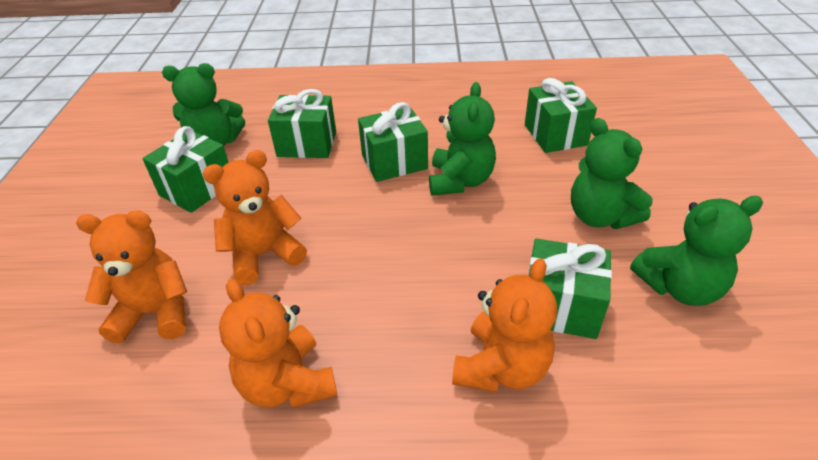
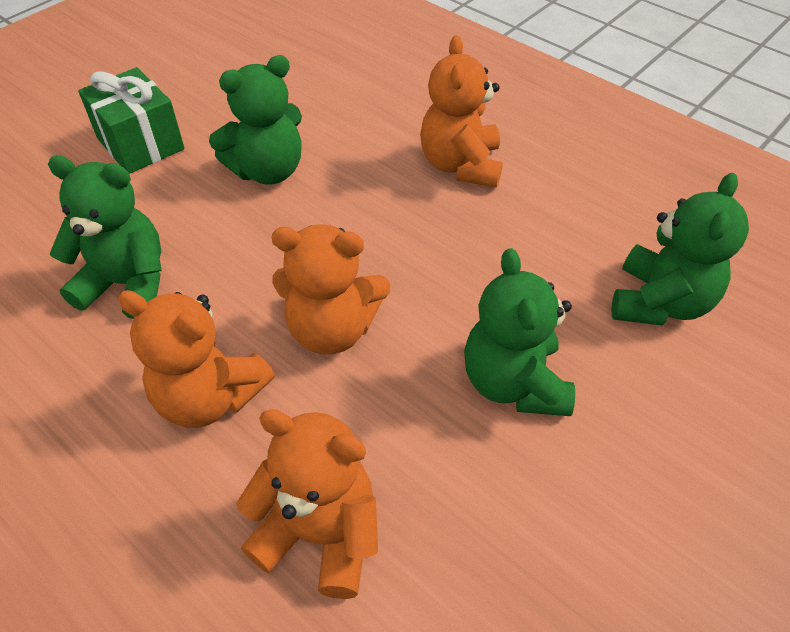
green gift: [142,126,229,213] [268,89,336,158] [358,102,428,182] [525,78,597,153] [528,238,612,339] = 5 -> [78,67,185,174] = 1

